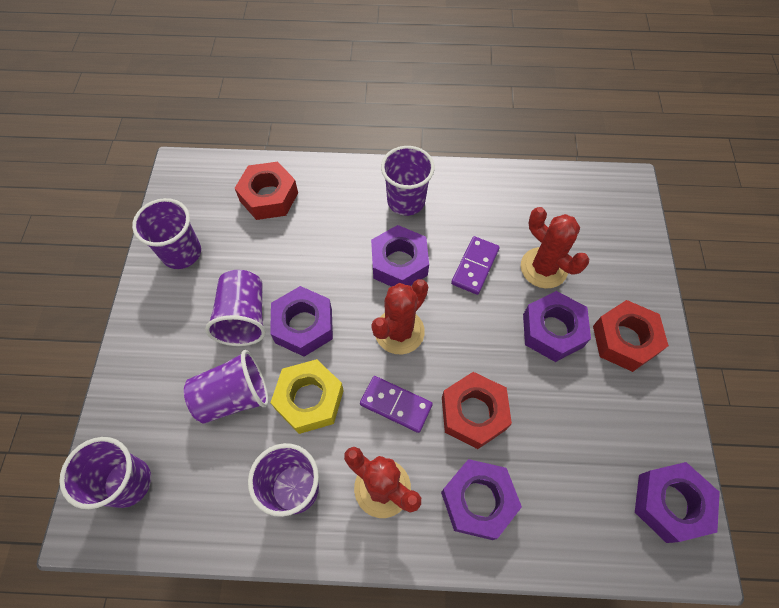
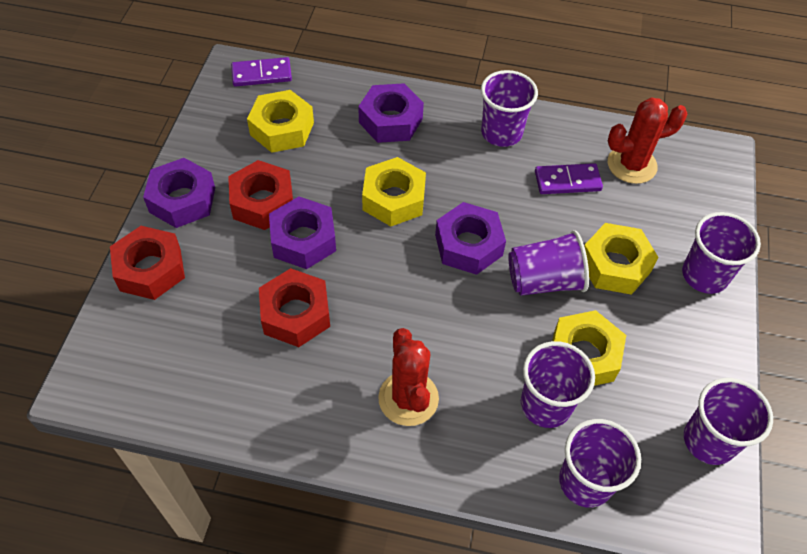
purple nut: [270,286,333,357] [371,225,429,287] [441,459,522,540] [523,291,591,362] [635,462,720,543] = 5 -> [143,158,215,228] [269,197,336,269] [358,83,424,143] [435,202,506,275] = 4
red cactus: [344,447,421,518] [371,279,428,354] [521,207,589,289] = 3 -> [378,328,439,426] [608,97,688,184] = 2
yellow nut: [270,359,344,434] = 1 -> [247,90,314,153] [362,157,426,226] [552,310,626,386] [584,223,659,295] = 4

